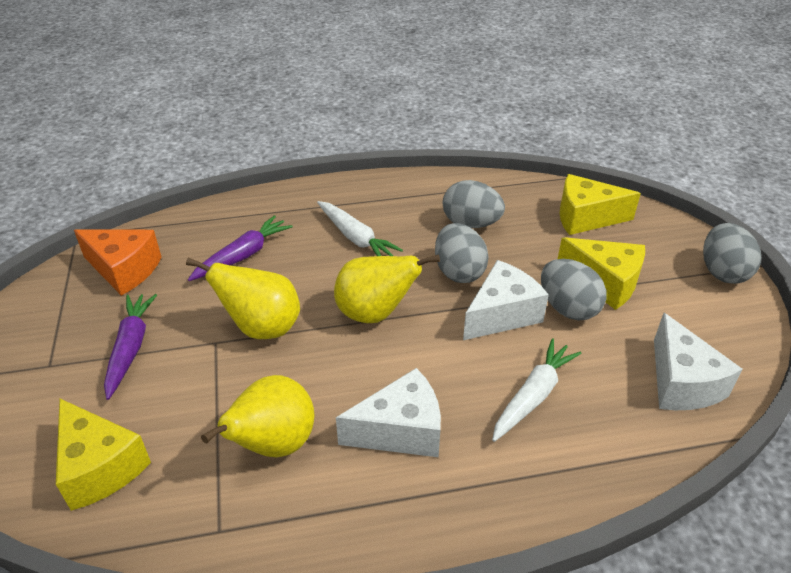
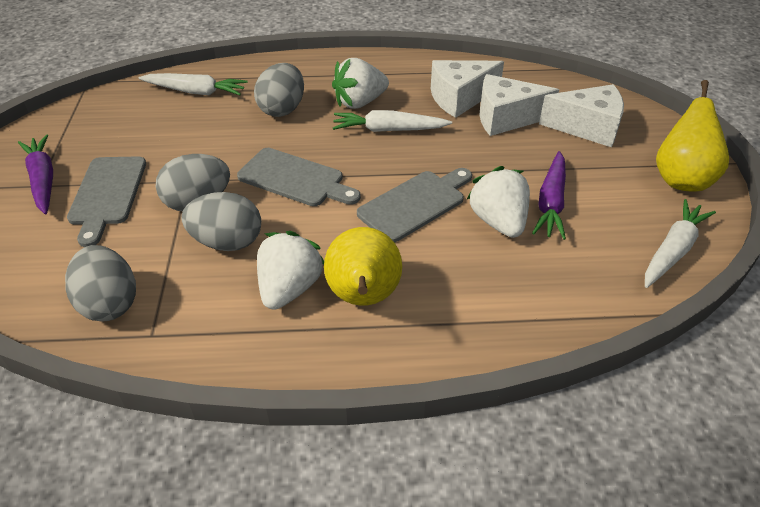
grey cutting board: none = 0 -> [67,156,146,247] [237,148,361,206] [357,168,472,242] = 3
orange cheese: [74,230,161,296] = 1 -> none = 0
white carrot: [317,201,403,256] [492,338,581,442] = 2 -> [139,73,248,95] [333,110,452,132] [645,199,716,288] = 3
white strawberry: none = 0 -> [257,231,324,310] [332,58,389,109] [467,166,530,238] = 3
yellow cheese: [56,399,151,511] [558,237,645,310] [560,174,641,235] = 3 -> none = 0
yellow pear: [186,258,300,339] [201,375,314,457] [334,254,440,323] = 3 -> [324,227,402,306] [656,80,729,192] = 2

